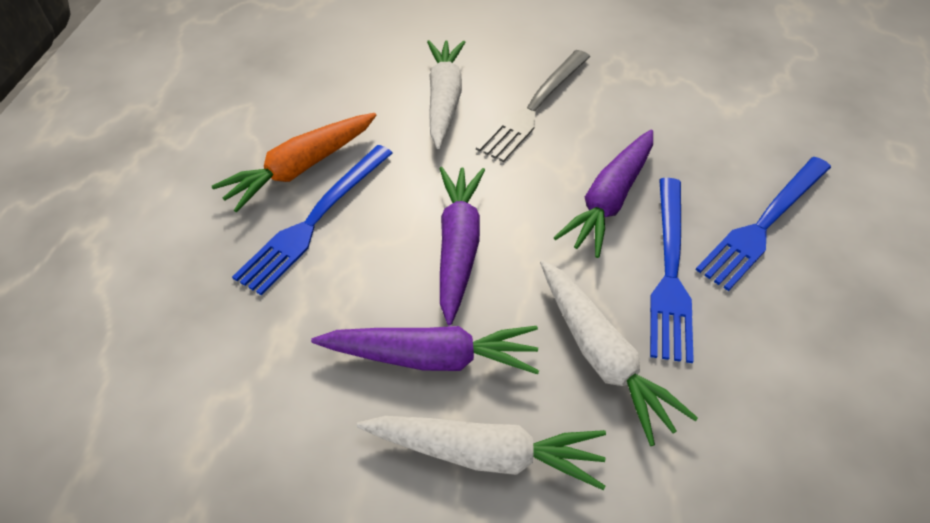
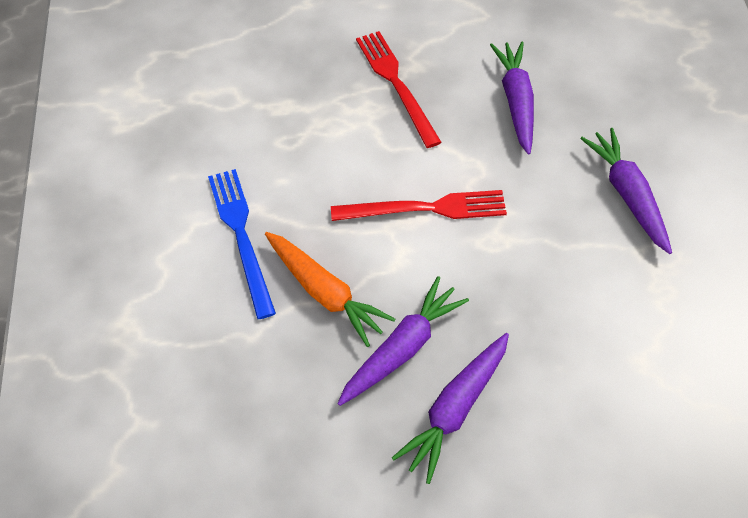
blue fork: [232,145,392,296] [650,178,694,363] [695,157,831,291] = 3 -> [208,169,276,319] = 1
grey fork: [476,50,590,162] = 1 -> none = 0
purple carrot: [311,326,539,374] [439,167,485,326] [553,130,653,258] = 3 -> [337,276,469,406] [392,333,509,484] [490,42,534,154] [580,128,672,254] = 4
red fork: none = 0 -> [331,190,507,221] [356,31,442,148] = 2
white carrot: [357,416,606,490] [427,40,465,149] [540,260,698,446] = 3 -> none = 0

